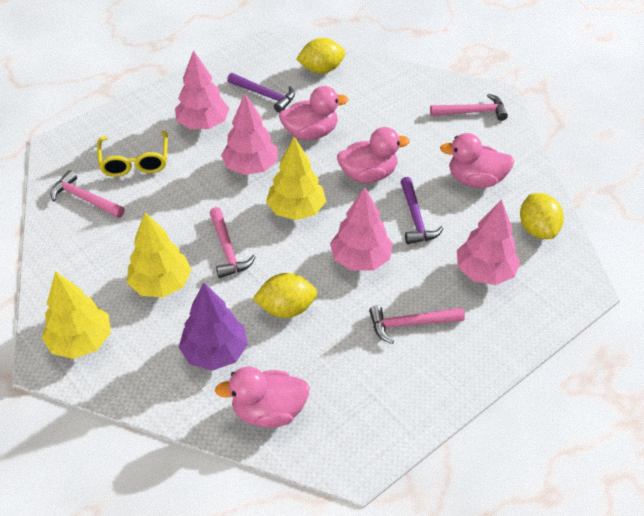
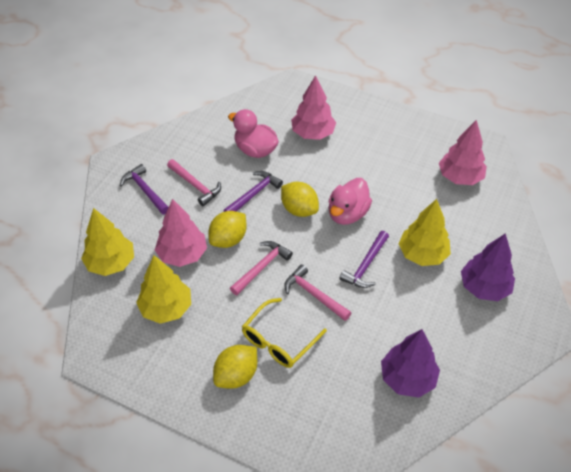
pink duck: [215,367,310,428] [279,86,348,140] [337,127,410,183] [440,133,514,188] = 4 -> [228,109,279,158] [328,178,372,225] = 2
pink hammer: [50,170,125,218] [210,207,256,278] [369,305,465,344] [430,94,508,121] = 4 -> [167,159,221,206] [230,241,293,295] [284,264,351,321] = 3
pink tree: [175,50,230,129] [221,94,278,175] [330,187,393,271] [457,199,520,285] = 4 -> [155,199,207,267] [291,75,336,140] [439,120,487,185] = 3
purple hammer: [227,73,295,113] [400,177,444,244] = 2 -> [120,164,168,215] [224,171,283,212] [339,231,389,288] = 3
purple tree: [179,283,248,371] = 1 -> [381,329,440,397] [461,233,515,301] = 2

